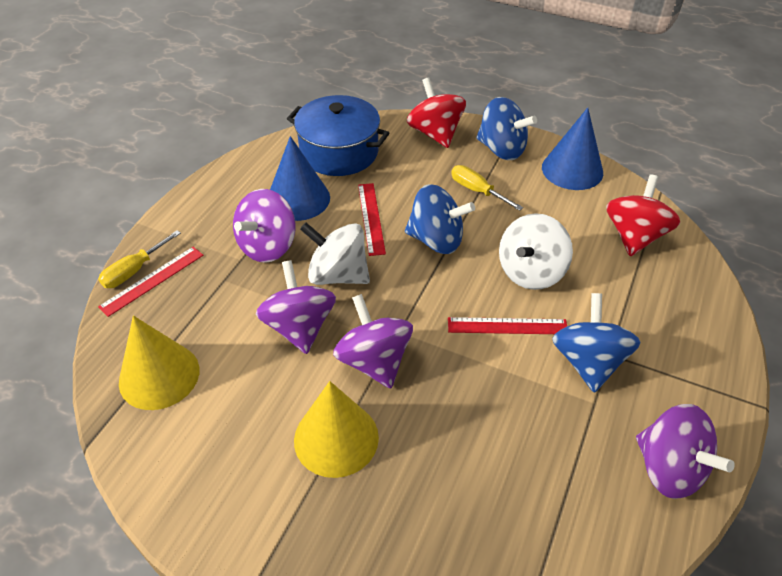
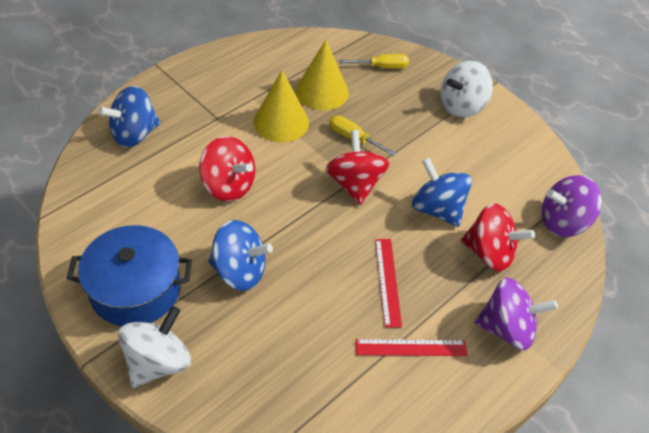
blue cone: [270,136,330,221] [542,108,603,190] = 2 -> none = 0
purple spinning top: [233,189,296,263] [256,260,336,354] [333,294,413,388] [636,404,735,499] = 4 -> [475,277,558,350] [542,175,602,237] = 2
red ruler: [98,247,204,317] [358,183,386,256] [448,317,567,334] = 3 -> [355,339,468,356] [375,239,402,328] = 2
red spinning top: [407,78,466,148] [606,175,680,256] = 2 -> [199,136,255,202] [325,130,390,205] [461,203,535,272] = 3

